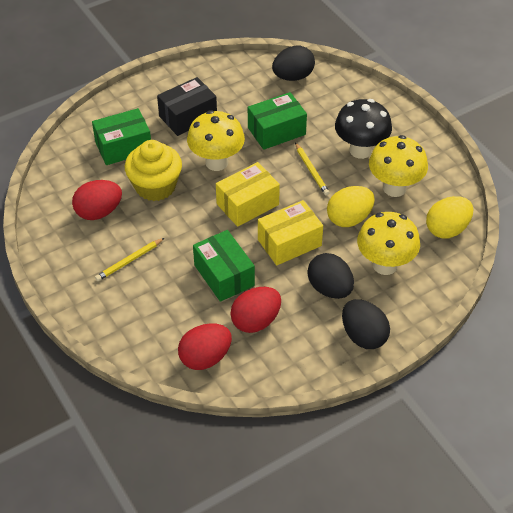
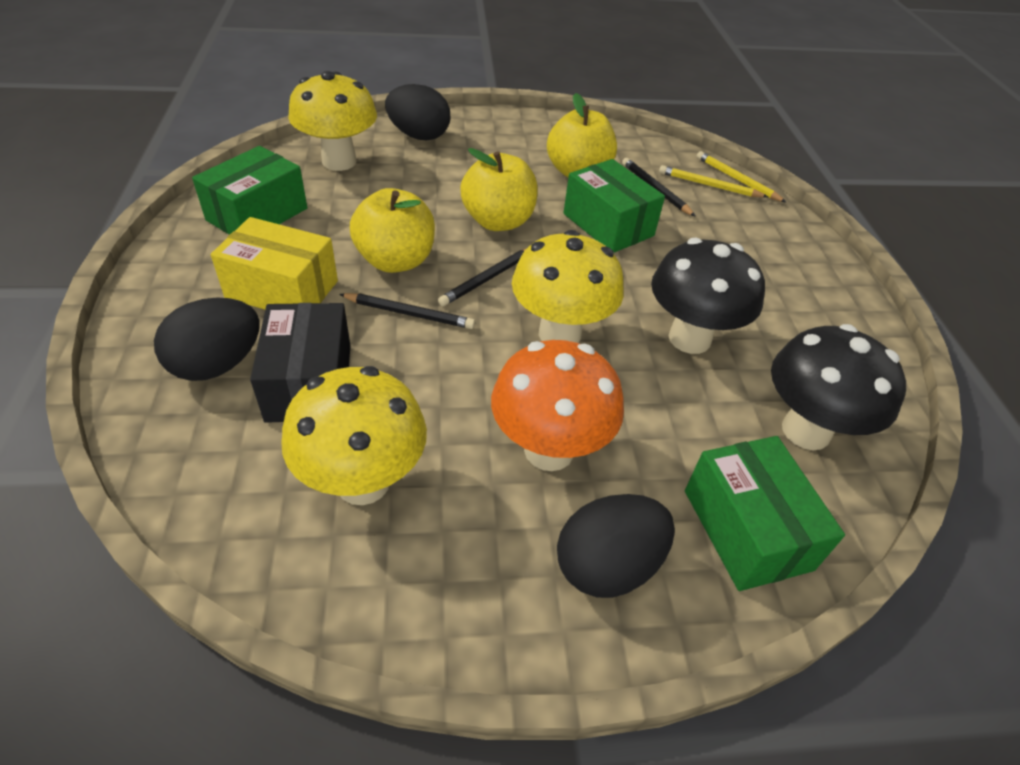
black mushroom: [335,99,392,159] = 1 -> [651,238,765,354] [771,324,906,450] = 2
black pencil: none = 0 -> [339,293,475,329] [438,249,526,306] [622,158,696,217] = 3
orange mushroom: none = 0 -> [491,340,624,471] = 1
red egg: [72,180,122,220] [178,323,232,370] [230,287,281,333] = 3 -> none = 0
yellow apple: none = 0 -> [350,188,435,273] [460,148,538,231] [547,93,617,178] = 3
yellow box: [216,162,280,227] [258,200,323,265] = 2 -> [211,217,338,309] = 1
yellow cupcake: [125,140,182,201] = 1 -> none = 0
yellow egg: [327,186,375,227] [426,196,474,239] = 2 -> none = 0

